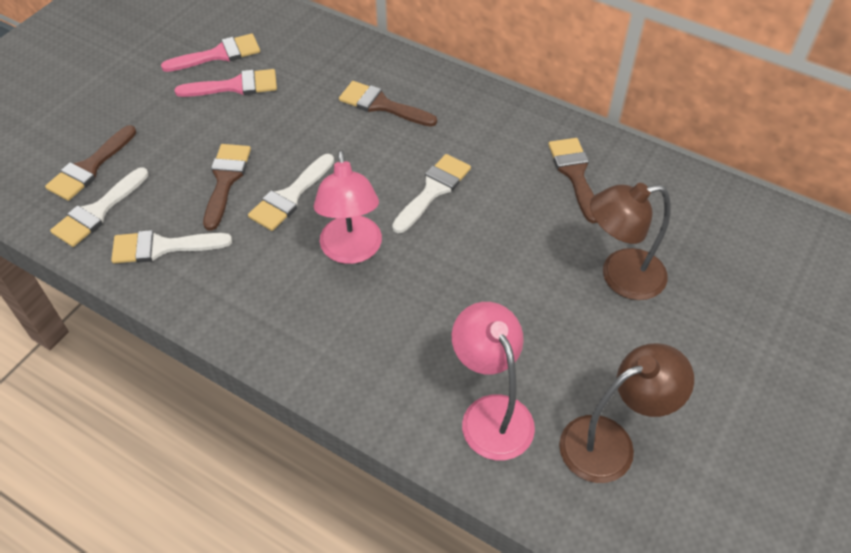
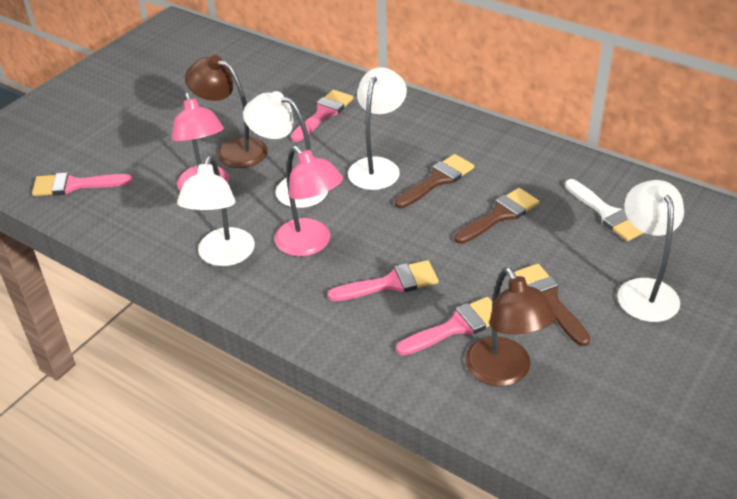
brown brush: [45,125,136,201] [203,144,251,231] [339,81,437,127] [548,138,597,223] = 4 -> [395,154,474,208] [454,188,540,244] [514,264,590,346] = 3
pink brush: [161,34,260,72] [175,69,277,97] = 2 -> [32,172,133,196] [291,90,353,142] [328,260,439,301] [396,297,492,355] = 4
white brush: [50,167,149,247] [111,230,232,263] [248,154,334,231] [392,154,471,233] = 4 -> [565,179,643,241] = 1
white lamp: none = 0 -> [177,156,255,266] [243,91,328,208] [348,67,407,190] [617,180,684,322] = 4

